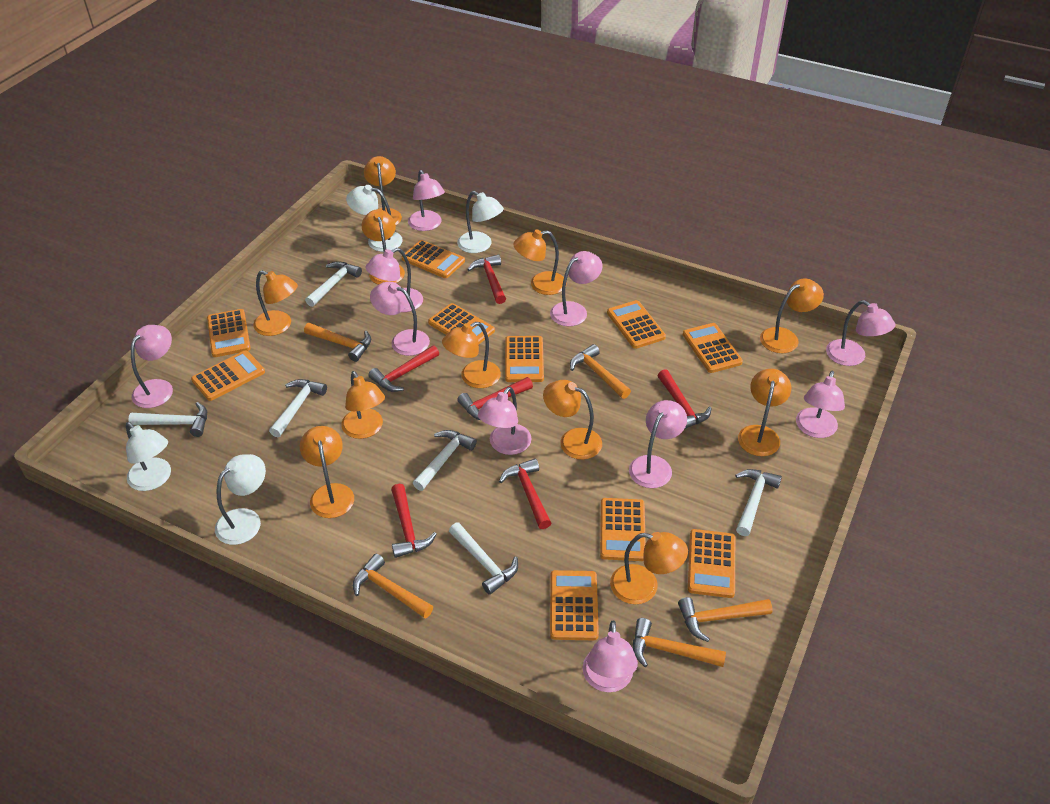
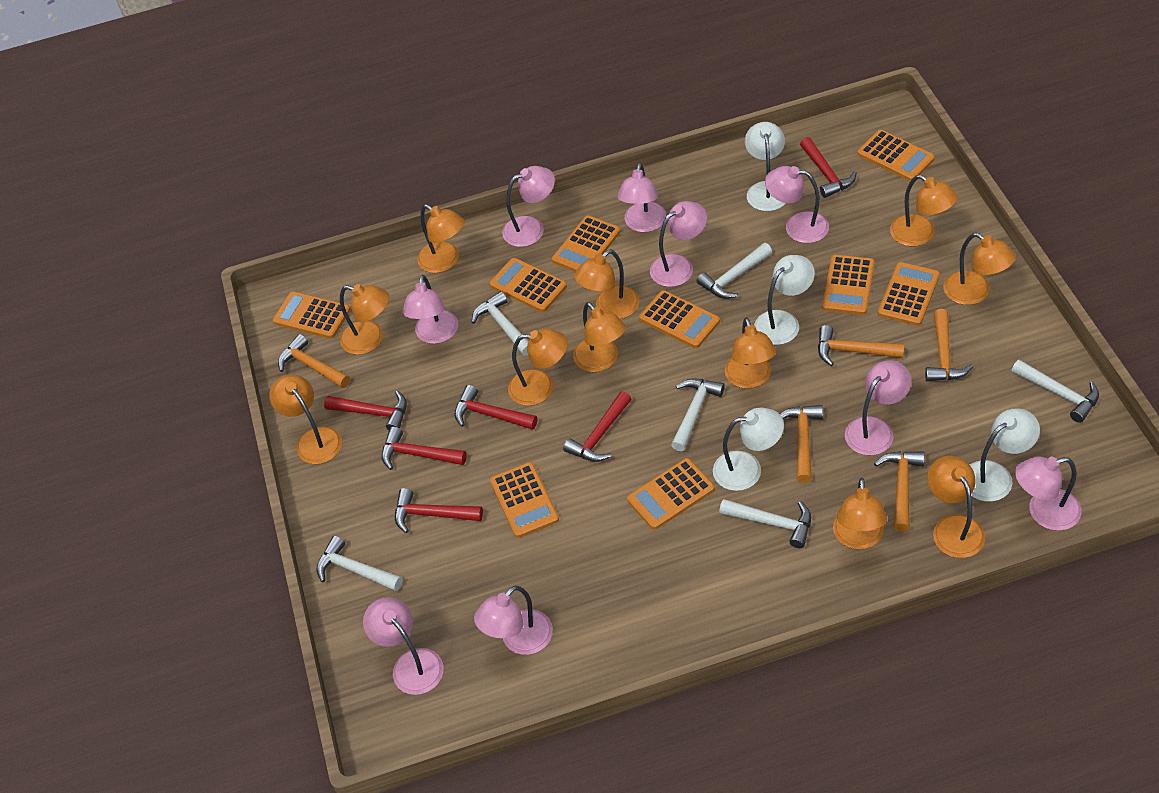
orange calculator: [191,350,265,401] [207,309,251,357] [402,240,465,278] [428,303,495,344] [505,336,544,382] [550,570,599,640] [600,498,646,561] [607,300,666,349] [683,323,743,373] [688,529,735,598] = 10 -> [273,291,351,339] [489,258,567,312] [490,462,559,538] [552,215,620,272] [627,458,715,530] [639,290,720,348] [822,255,875,315] [858,130,935,181] [878,262,940,326] = 9
pink lamp: [131,325,173,408] [366,248,423,312] [370,282,430,356] [408,170,445,231] [478,387,531,455] [550,251,602,326] [583,620,638,692] [629,400,687,488] [796,370,845,438] [826,300,895,366] = 10 -> [363,597,444,695] [402,275,458,344] [474,586,553,655] [502,166,555,247] [617,163,666,232] [650,201,707,287] [765,166,829,243] [845,360,911,455] [1015,456,1082,531] = 9

